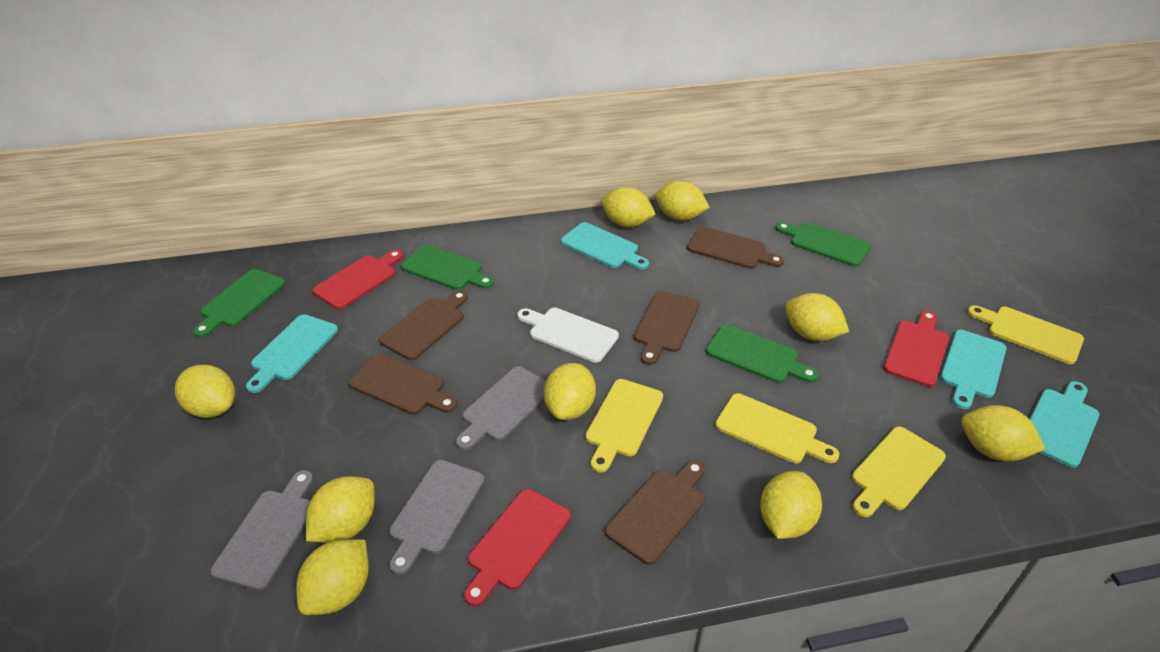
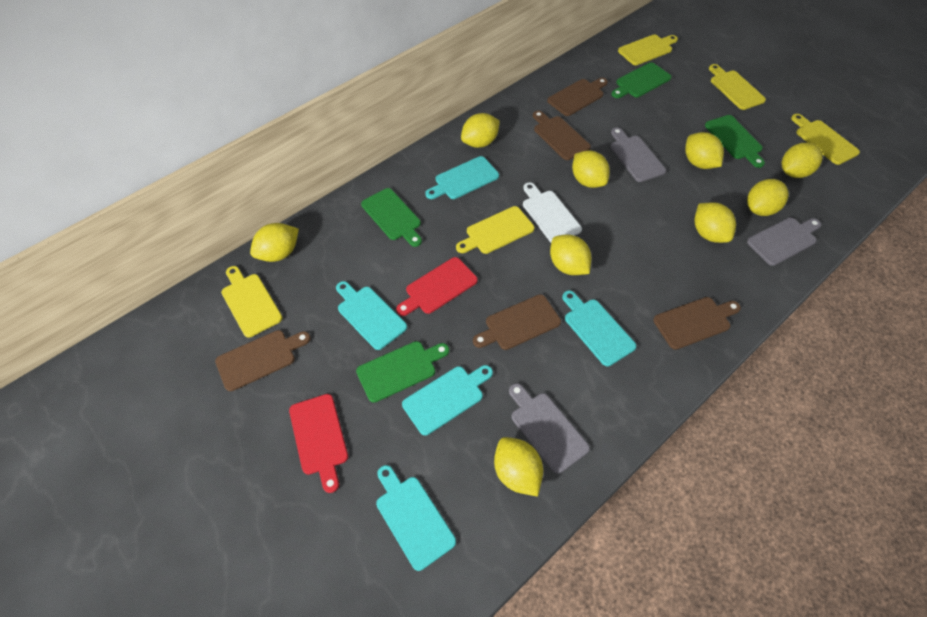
red cutting board: [312,250,403,309] [464,489,571,606] [884,311,949,387] = 3 -> [289,394,348,493] [396,257,478,316] = 2
turquoise cutting board: [246,314,338,393] [561,222,649,270] [940,330,1007,409] [1030,381,1099,468] = 4 -> [336,281,407,350] [376,465,456,571] [402,365,493,435] [425,156,499,199] [562,291,637,366] = 5
yellow cutting board: [585,379,663,473] [715,393,839,463] [852,426,946,517] [968,305,1084,364] = 4 -> [221,266,283,338] [456,206,534,254] [618,35,678,65] [709,64,766,110] [791,114,860,165] = 5

